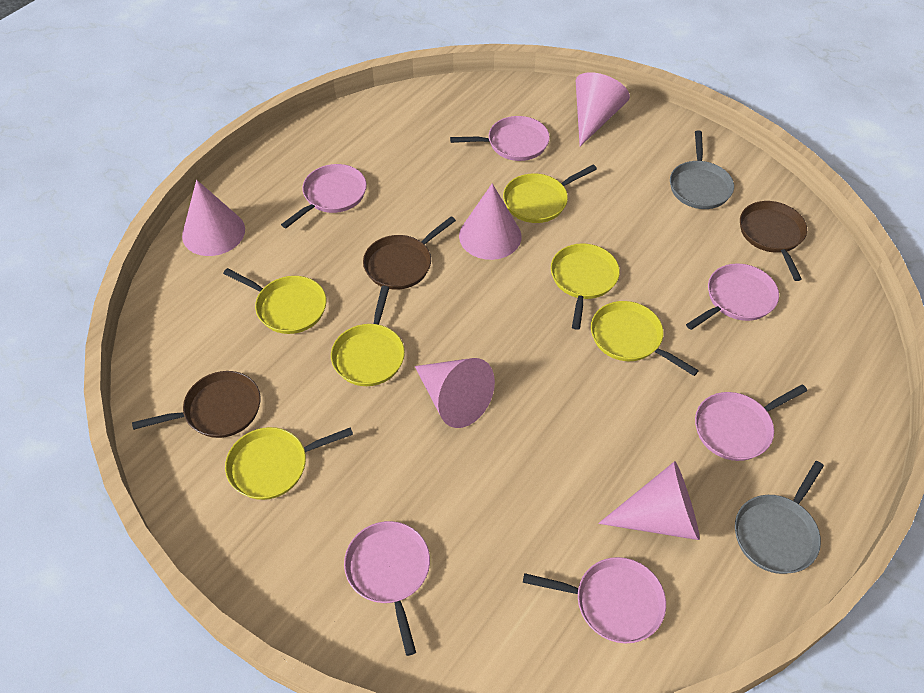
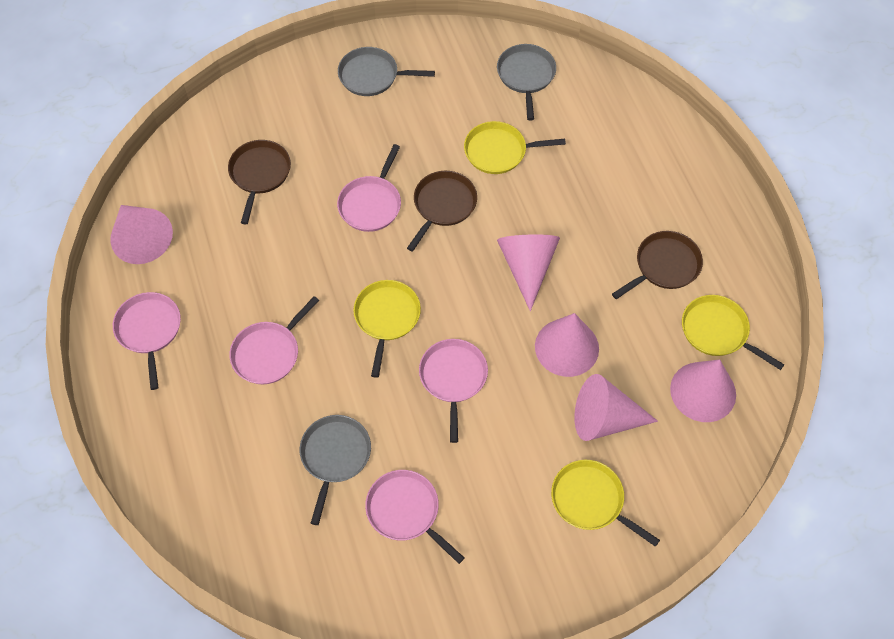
grey pan: [670,130,734,209] [735,461,824,574] = 2 -> [300,415,371,525] [338,47,435,96] [497,44,556,121] = 3
pink pan: [281,164,367,228] [344,521,430,656] [450,116,550,161] [523,557,666,643] [686,263,779,330] [695,384,807,461] = 6 -> [113,292,181,390] [230,296,319,384] [337,144,401,232] [365,470,464,564] [419,339,488,443] = 5
yellow pan: [223,268,326,334] [225,427,353,500] [331,286,405,386] [503,165,597,223] [551,243,620,330] [591,301,699,376] = 6 -> [353,280,421,378] [464,121,566,174] [551,460,660,547] [682,295,784,370] = 4

